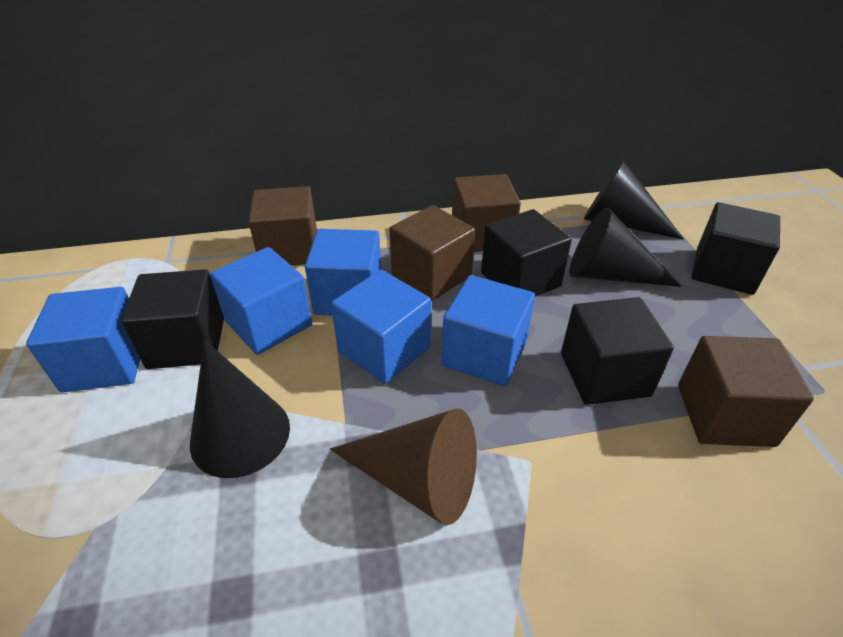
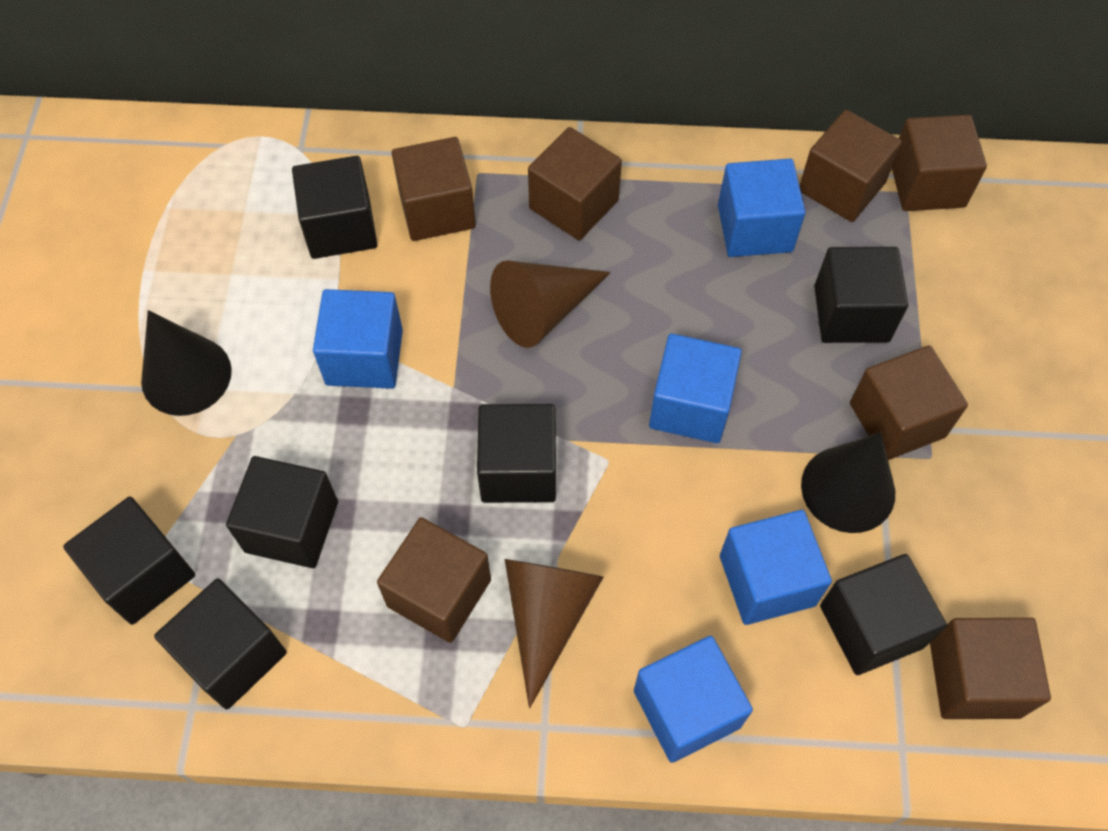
black cone: [190,340,290,478] [569,208,682,287] [584,160,684,240] = 3 -> [141,310,232,416] [801,432,895,533] = 2
black cube: [121,269,224,369] [481,209,572,297] [561,297,674,405] [691,202,780,295] = 4 -> [63,497,195,625] [154,578,287,709] [226,456,338,568] [292,156,378,259] [477,404,556,503] [814,247,908,343] [820,554,947,675] = 7
brown cone: [330,408,477,525] = 1 -> [490,260,611,348] [505,559,604,708] = 2
brown cube: [248,186,317,266] [390,205,475,301] [452,174,521,252] [678,336,814,447] = 4 -> [377,517,491,643] [392,137,476,241] [528,127,622,240] [799,110,902,222] [850,345,968,460] [892,115,987,211] [930,618,1051,719] = 7

